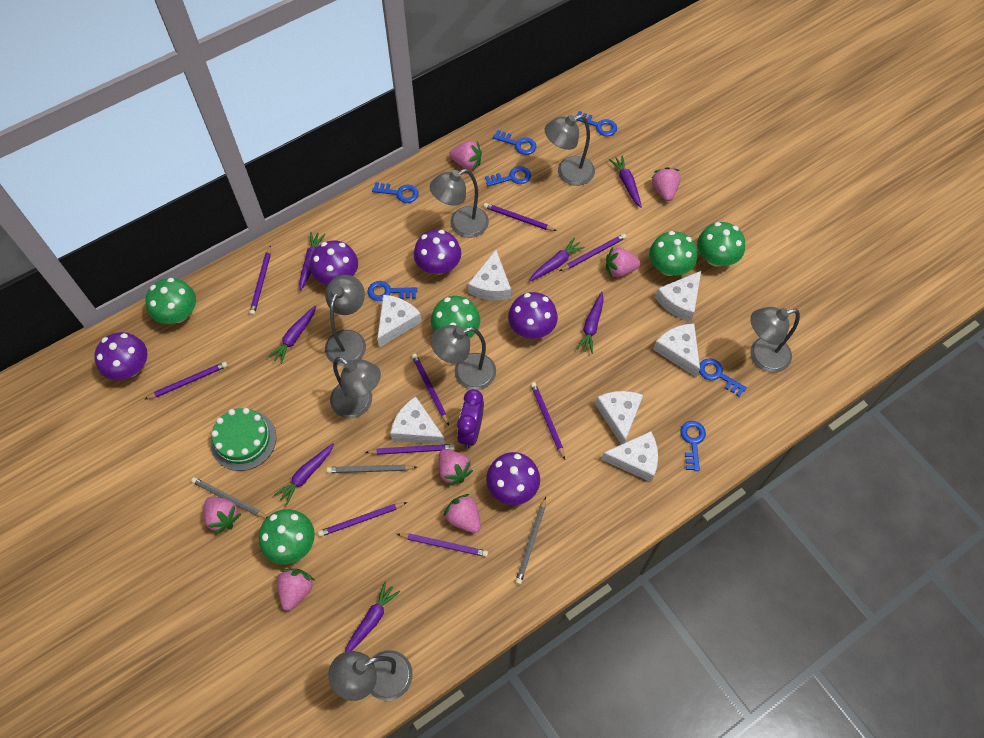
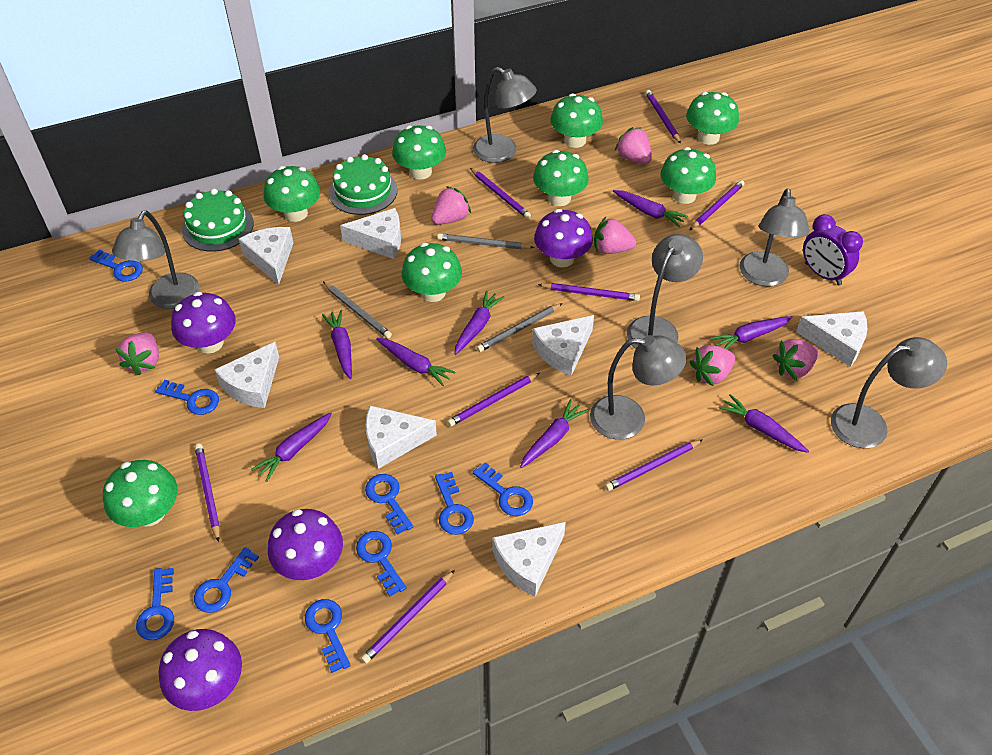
blue key: [368,281,417,301] [372,182,419,203] [485,166,531,186] [493,130,537,155] [575,111,617,136] [680,421,706,471] [699,358,747,397] = 7 -> [89,249,143,282] [136,568,174,640] [155,380,219,415] [194,547,259,613] [305,599,351,673] [356,531,407,597] [365,474,414,535] [435,472,474,535] [473,462,533,516] = 9
green cake: [211,408,276,471] = 1 -> [182,188,254,252] [329,154,397,215] = 2
green mushroom: [146,278,196,324] [259,509,315,564] [431,296,480,338] [649,231,697,276] [697,222,745,267] = 5 -> [103,460,178,527] [264,166,320,222] [392,125,446,180] [402,243,462,302] [533,150,589,206] [550,93,603,148] [660,147,716,204] [686,92,739,145] = 8
grey lamp: [325,275,366,366] [328,650,413,701] [330,357,381,418] [430,169,489,238] [431,325,496,390] [544,115,595,186] [750,307,800,373] = 7 -> [112,211,199,309] [473,67,537,163] [590,335,687,440] [627,234,703,349] [740,188,810,286] [831,337,947,448] = 6
pink strawberry: [204,497,241,534] [277,569,314,611] [439,449,473,486] [444,494,481,533] [449,141,482,170] [606,247,640,277] [652,167,681,201] = 7 -> [115,332,159,375] [431,186,471,225] [594,217,636,254] [615,127,652,164] [690,345,736,386] [772,339,819,380] = 6
purple carrot: [268,305,316,364] [274,443,334,506] [299,232,326,290] [345,582,400,652] [529,238,585,281] [577,292,604,354] [609,155,642,208] = 7 -> [251,412,332,482] [322,310,352,379] [376,338,456,386] [454,290,504,355] [520,399,588,468] [613,190,688,227] [711,316,793,349] [718,394,809,453] = 8
purple mushroom: [94,332,148,380] [310,241,358,285] [414,230,461,275] [486,452,540,505] [508,292,558,339] = 5 -> [159,629,242,711] [171,292,236,353] [268,509,343,580] [534,209,593,267] = 4
purple pencil: [144,362,228,400] [249,245,271,315] [318,502,407,537] [365,444,455,455] [397,533,488,557] [412,354,449,426] [484,203,557,231] [531,382,565,459] [559,234,626,271] = 9 -> [195,444,220,542] [361,570,455,664] [447,373,540,426] [470,168,531,219] [538,283,640,301] [605,439,703,491] [645,90,681,144] [689,180,745,230] = 8

